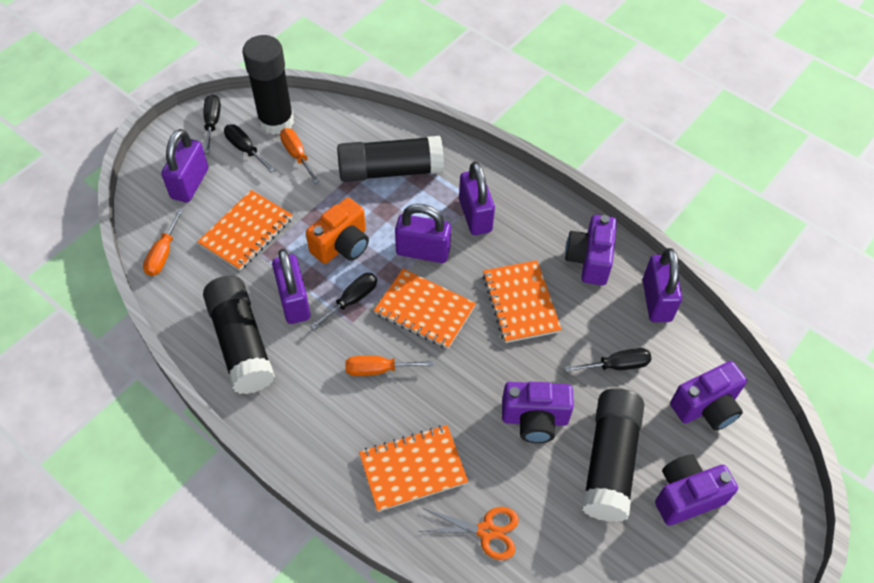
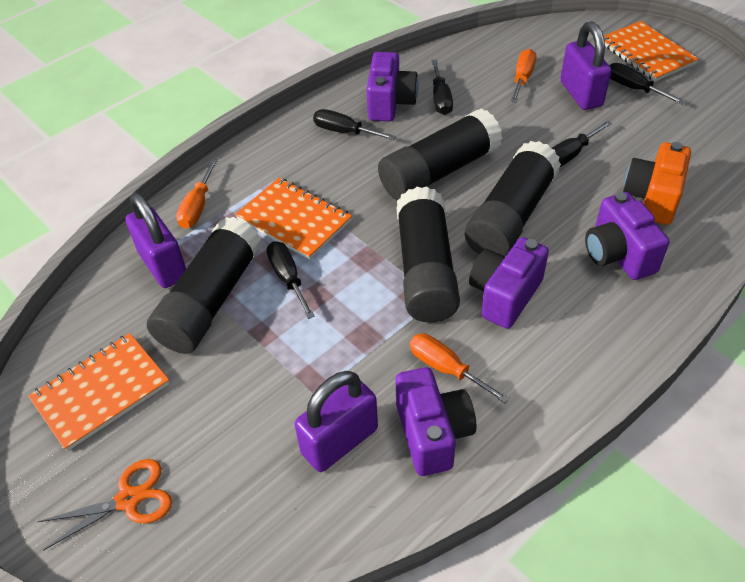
black screwdriver: [203,94,221,153] [224,124,275,173] [310,273,377,330] [565,348,652,372] = 4 -> [267,241,315,319] [313,109,396,140] [432,60,453,115] [552,121,612,167] [610,63,685,104] = 5
orange notebook: [197,190,292,271] [359,425,468,512] [374,269,476,349] [482,260,562,343] = 4 -> [28,333,170,451] [235,178,352,260] [604,21,698,82] = 3
purple padlock: [161,129,208,202] [272,249,311,324] [395,204,451,263] [459,162,495,235] [643,248,682,322] = 5 -> [126,193,186,288] [295,371,378,472] [561,21,611,110] = 3

